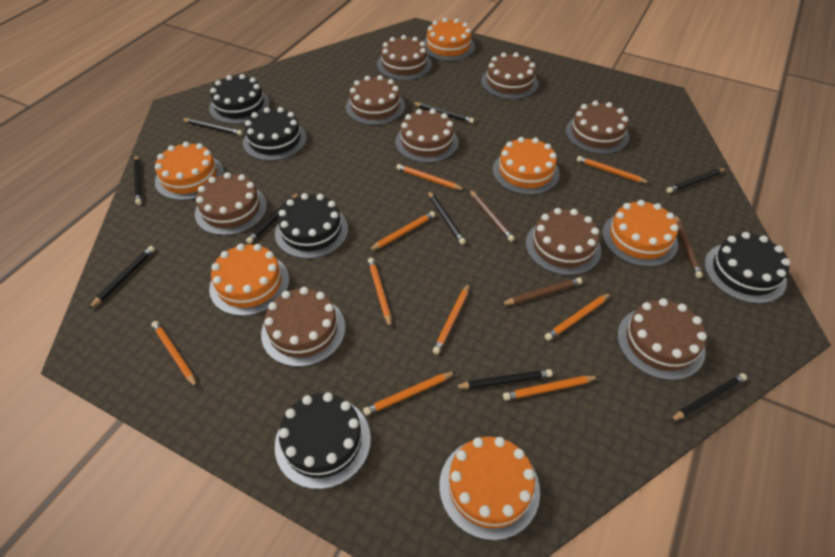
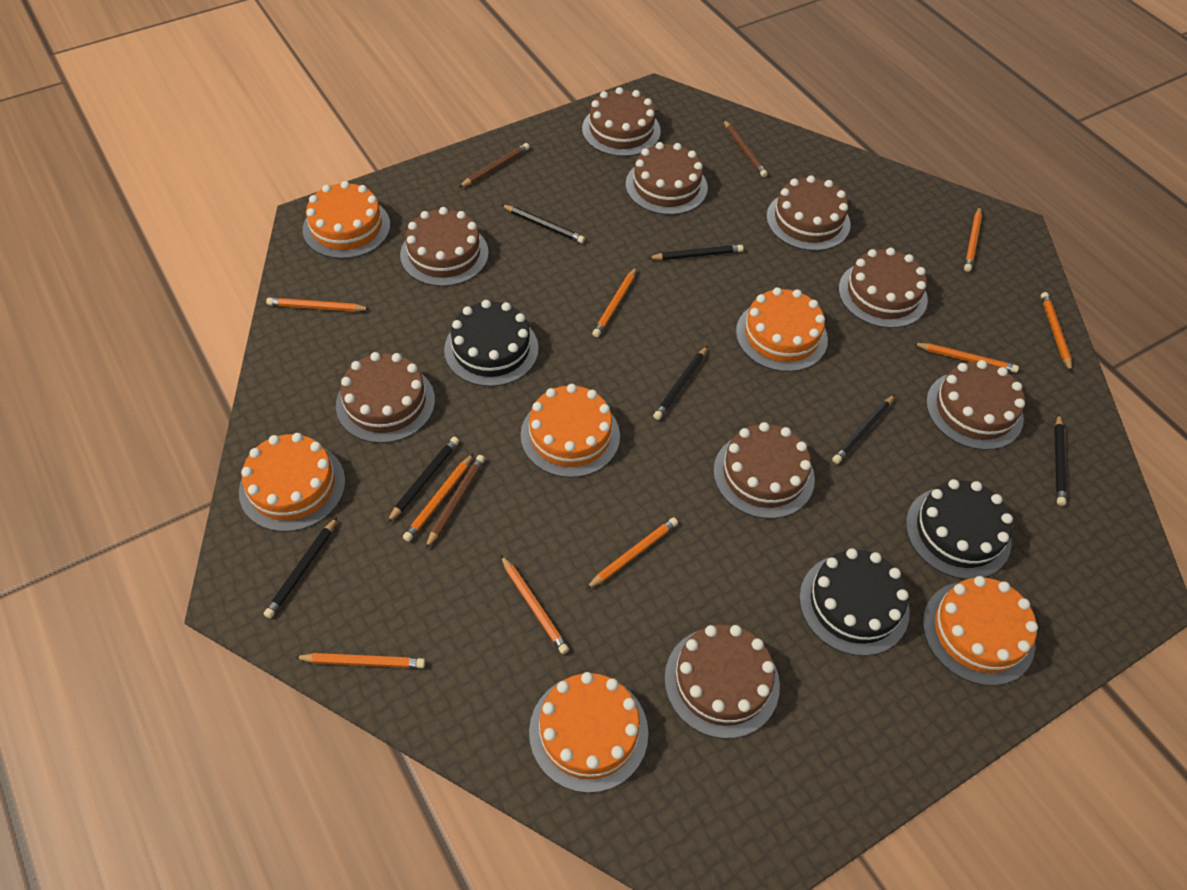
black cake: [209,74,270,124] [243,107,307,161] [275,193,348,259] [275,393,371,489] [704,232,790,304] = 5 -> [444,300,539,387] [799,548,910,656] [906,479,1013,579] = 3
black pencil: [89,246,155,309] [134,155,142,205] [182,118,243,136] [246,192,300,244] [412,102,474,123] [428,191,466,245] [454,369,553,389] [666,168,727,193] [670,373,747,421] = 9 -> [264,517,337,618] [387,437,459,523] [502,205,585,243] [648,245,744,260] [653,346,708,420] [832,395,895,464] [1055,414,1066,506] = 7

